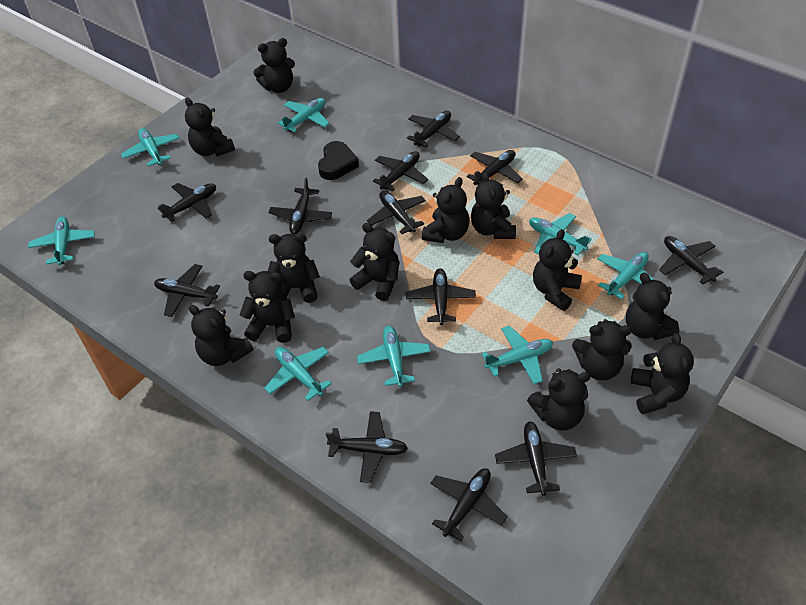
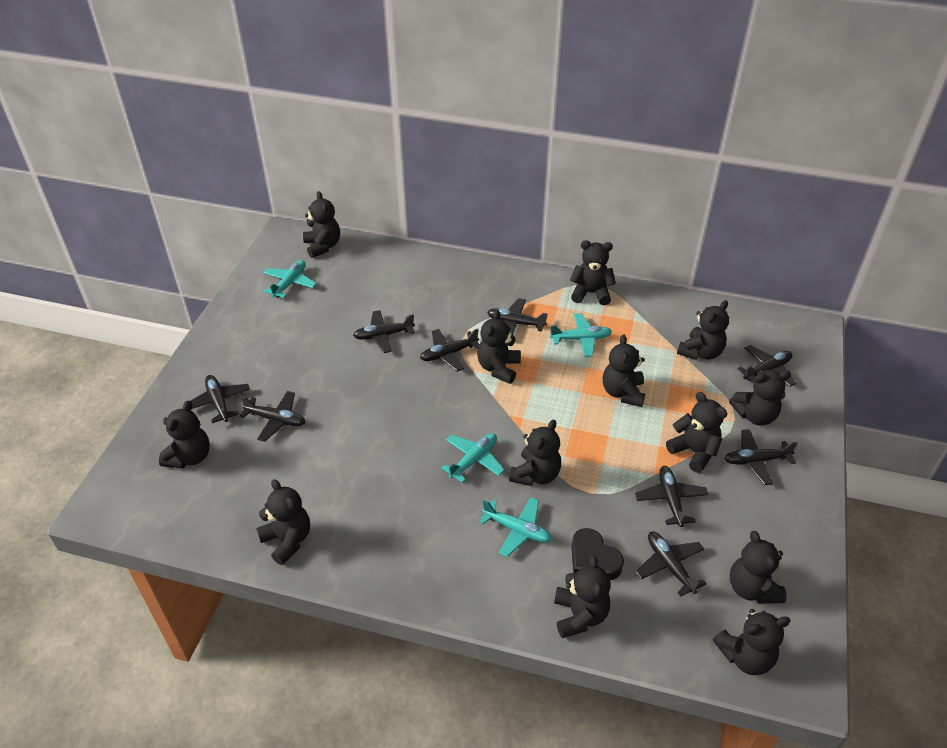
black plane: [154,264,220,317] [158,183,216,222] [268,178,332,234] [326,411,408,483] [367,191,426,234] [373,151,428,191] [406,269,476,325] [407,111,460,147] [430,468,508,541] [467,150,523,185] [495,421,577,496] [659,236,723,284] = 12 -> [191,375,250,423] [240,391,306,442] [353,310,415,353] [420,329,480,372] [487,298,548,335] [635,466,708,527] [636,531,707,597] [725,429,798,485] [737,345,796,387] = 9
turquoise plane: [28,216,95,265] [121,128,180,166] [264,347,332,401] [278,98,330,132] [357,326,431,387] [482,326,553,385] [529,213,592,255] [597,252,654,299] = 8 -> [263,260,317,298] [441,433,505,483] [479,497,552,557] [550,313,612,357] = 4

